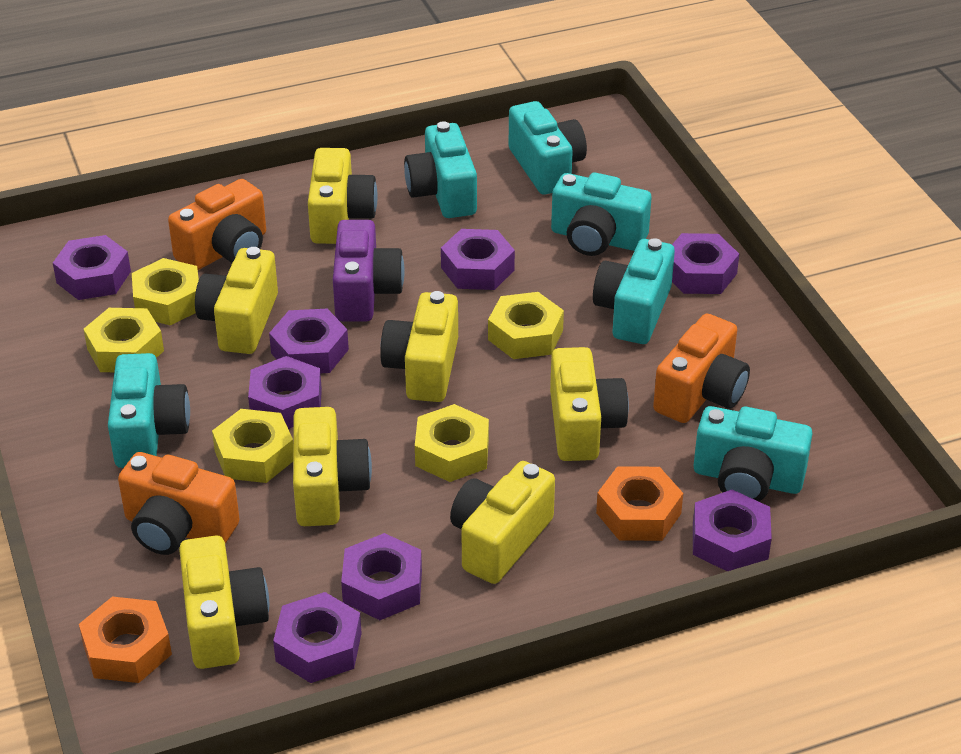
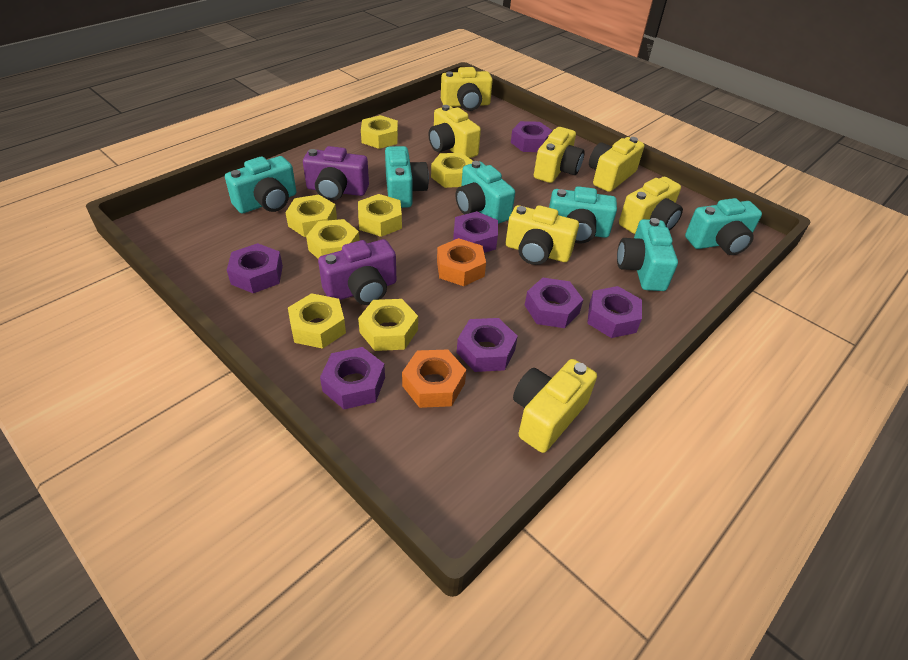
orange camera: [118,452,240,555] [168,179,266,270] [653,314,750,423] = 3 -> none = 0
purple camera: [333,220,404,322] = 1 -> [303,146,369,201] [318,239,396,305] = 2
purple nut: [53,235,131,300] [248,356,322,429] [269,309,349,373] [273,592,362,683] [341,533,422,620] [441,229,515,290] [672,233,739,294] [693,489,772,571] = 8 -> [227,243,283,293] [320,347,385,409] [453,211,498,253] [457,318,518,372] [511,121,552,152] [525,278,583,328] [587,286,642,338] = 7
yellow nut: [84,308,164,372] [132,258,199,326] [212,409,293,483] [415,404,489,482] [488,292,564,359] = 5 -> [286,195,337,237] [288,293,346,349] [306,219,360,259] [358,194,402,237] [358,299,418,351] [361,115,398,149] [431,153,473,188] = 7

